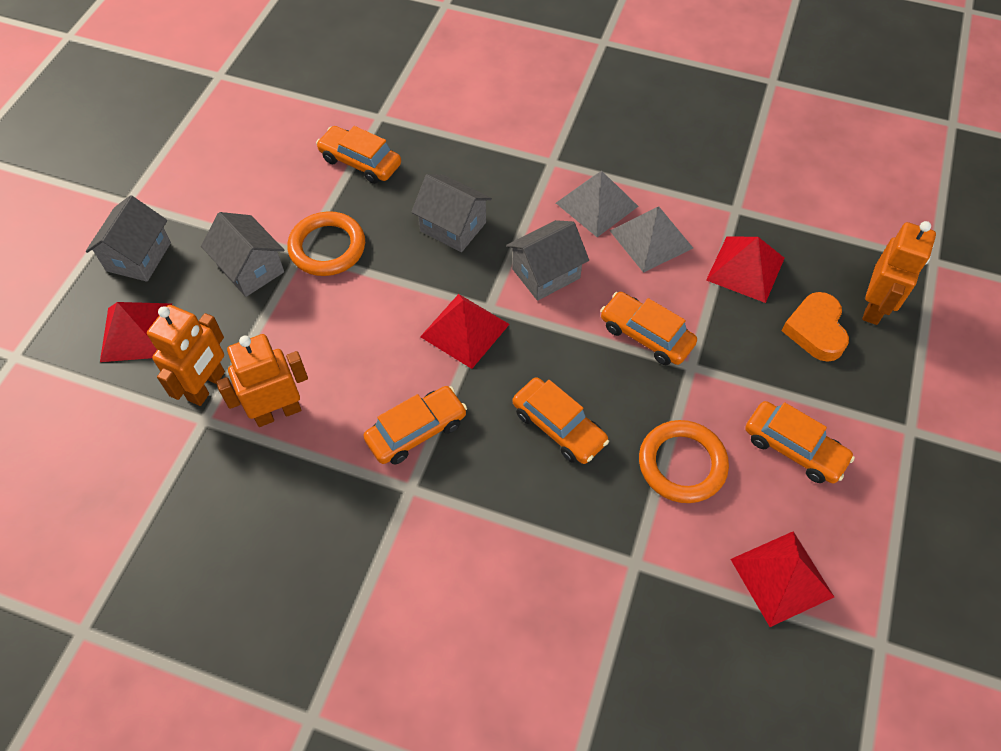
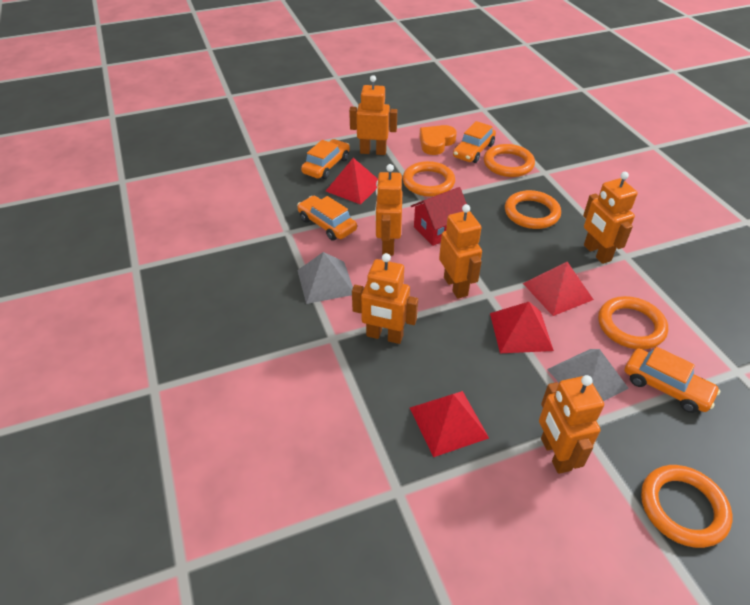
grey house: [86,195,171,282] [201,212,284,297] [411,174,492,252] [506,220,589,301] = 4 -> none = 0
orange car: [316,126,401,184] [363,386,467,464] [513,378,609,464] [600,292,697,365] [745,401,855,483] = 5 -> [297,196,357,241] [301,139,350,179] [453,121,496,163] [625,346,721,413] = 4
orange ring: [287,211,365,276] [639,420,729,503] = 2 -> [403,161,455,197] [484,144,535,177] [505,190,561,229] [598,296,668,350] [641,465,732,548] = 5
orange robot: [147,305,225,406] [216,334,308,427] [862,221,936,325] = 3 -> [349,75,397,155] [352,253,418,344] [375,164,402,255] [439,204,482,299] [539,375,604,474] [583,172,638,264] = 6
red house: none = 0 -> [411,187,467,246] = 1

